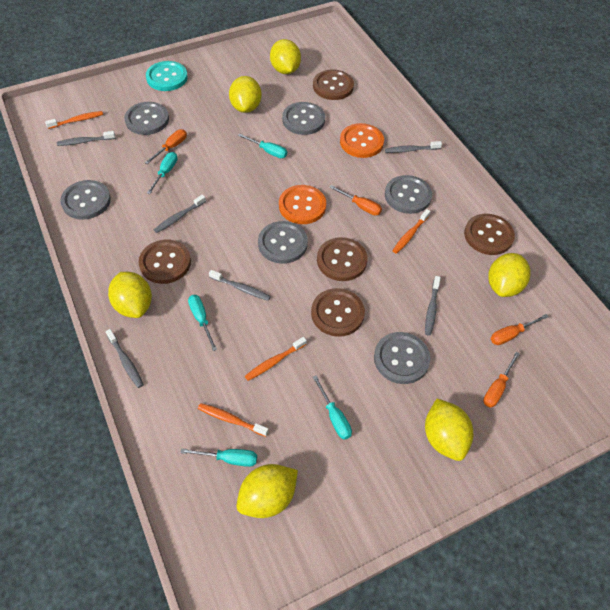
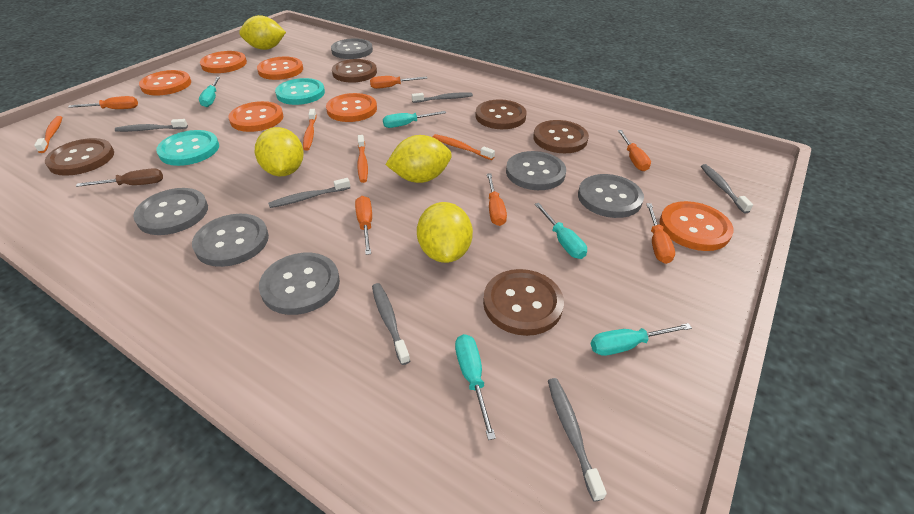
brown screwdriver: none = 0 -> [76,168,163,187] = 1
orange button: [279,185,326,224] [340,123,384,158] = 2 -> [139,70,191,95] [200,51,247,73] [228,101,283,132] [257,57,303,80] [326,93,377,122] [659,201,734,251] = 6
orange screwdriver: [145,129,187,164] [329,185,382,216] [483,352,520,408] [491,314,548,345] = 4 -> [68,96,138,109] [355,196,372,255] [370,76,428,89] [487,174,507,226] [618,130,651,171] [646,203,675,264] = 6
turquoise button: [146,61,188,91] = 1 -> [156,130,219,166] [275,78,325,105] = 2
yellow lemon: [108,272,152,318] [229,76,262,113] [237,464,298,518] [270,39,301,74] [425,399,473,461] [488,253,531,297] = 6 -> [239,15,286,50] [255,127,304,176] [385,135,452,183] [417,202,473,263] = 4

